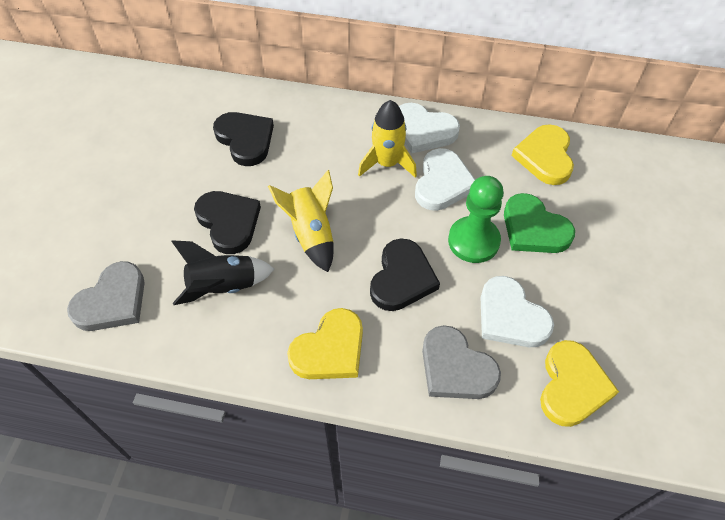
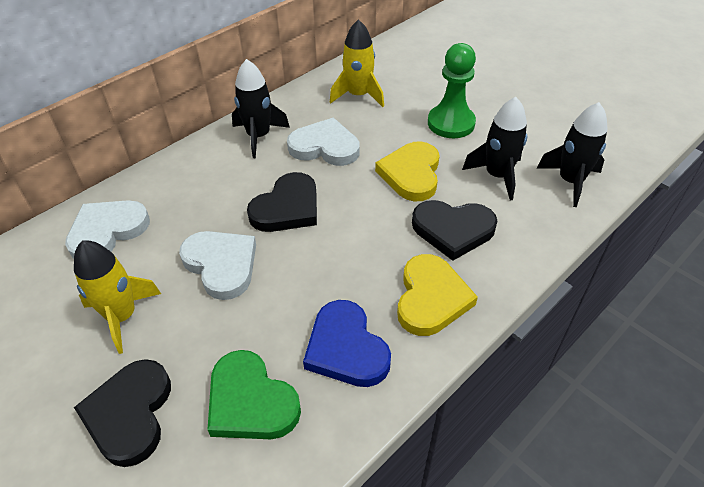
black rocket: [171,240,274,305] = 1 -> [232,59,290,158] [462,97,527,200] [537,102,608,207] = 3
blue heart: none = 0 -> [303,300,391,387] = 1
grey heart: [67,261,145,331] [422,325,501,399] = 2 -> none = 0
yellow heart: [287,308,363,379] [512,124,574,185] [540,340,619,427] = 3 -> [375,141,440,201] [397,254,478,336] = 2

